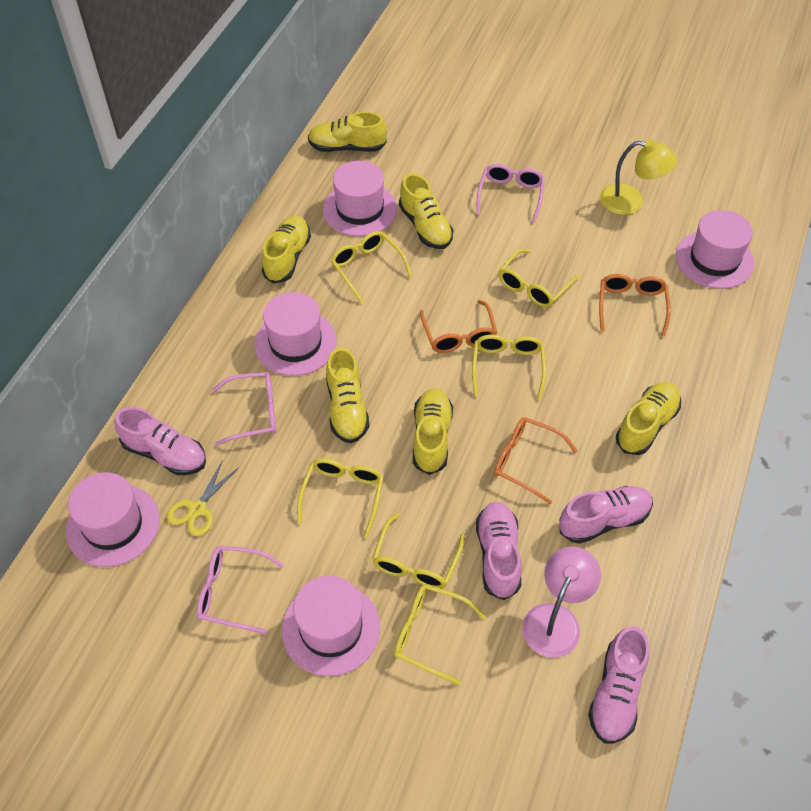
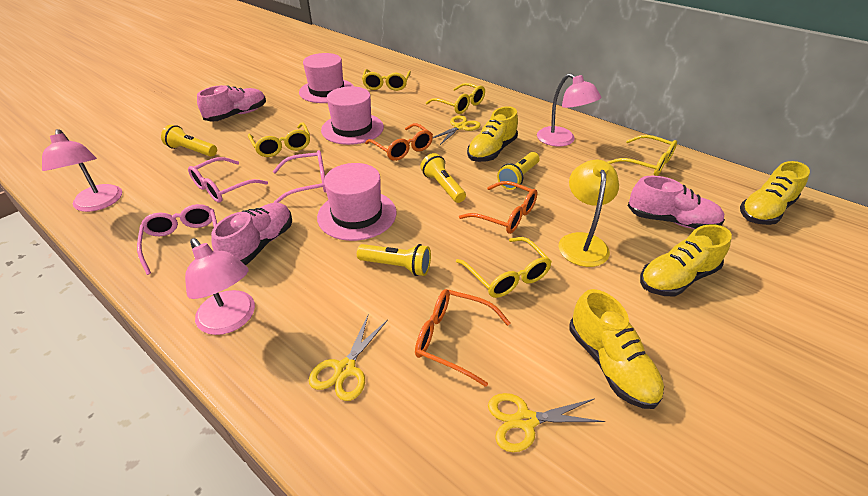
pink hat: [66,472,159,567] [254,292,337,376] [282,576,380,676] [323,161,397,236] [676,210,754,289] = 5 -> [299,53,353,103] [317,163,397,241] [321,86,384,145] = 3
pink lamp: [522,546,601,658] = 1 -> [42,129,122,212] [185,238,255,335] [537,73,601,147] = 3
pink shoe: [114,407,206,475] [476,502,522,600] [559,486,653,544] [588,626,650,743] = 4 -> [197,85,266,122] [211,203,292,265] [628,176,725,229] = 3
yellow flashlight: none = 0 -> [161,125,217,157] [357,244,431,276] [420,153,466,203] [497,152,539,190] = 4
yellow glasses: [297,458,384,538] [330,231,412,303] [372,513,465,589] [394,584,486,685] [472,335,546,399] [499,249,579,307] = 6 -> [248,122,310,157] [362,69,411,91] [426,83,485,114] [456,237,552,298] [607,135,677,176] = 5
yellow scissors: [167,460,239,536] = 1 -> [309,315,388,401] [433,115,481,145] [488,393,605,452] = 3
yellow shoe: [262,216,311,284] [308,112,387,152] [326,348,370,443] [399,173,453,249] [413,389,453,475] [616,382,681,455] = 6 -> [467,106,518,162] [570,289,664,409] [640,224,732,297] [740,161,810,225] = 4

